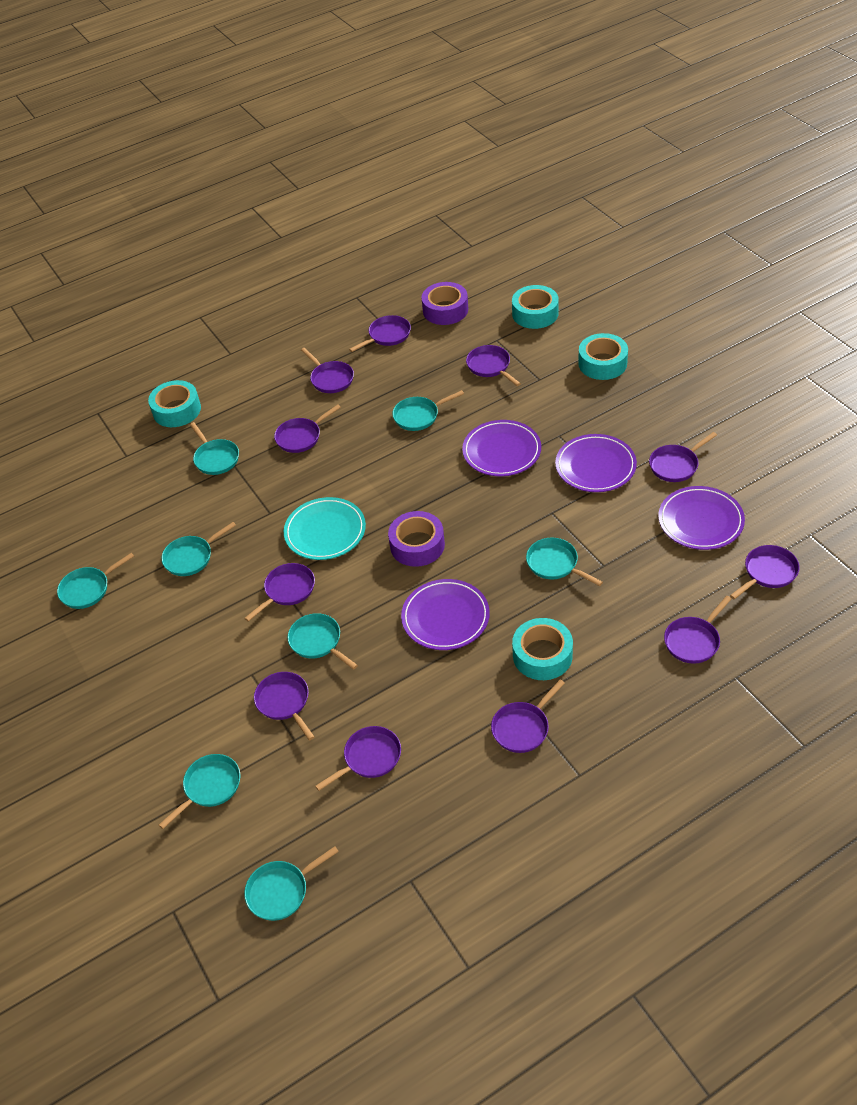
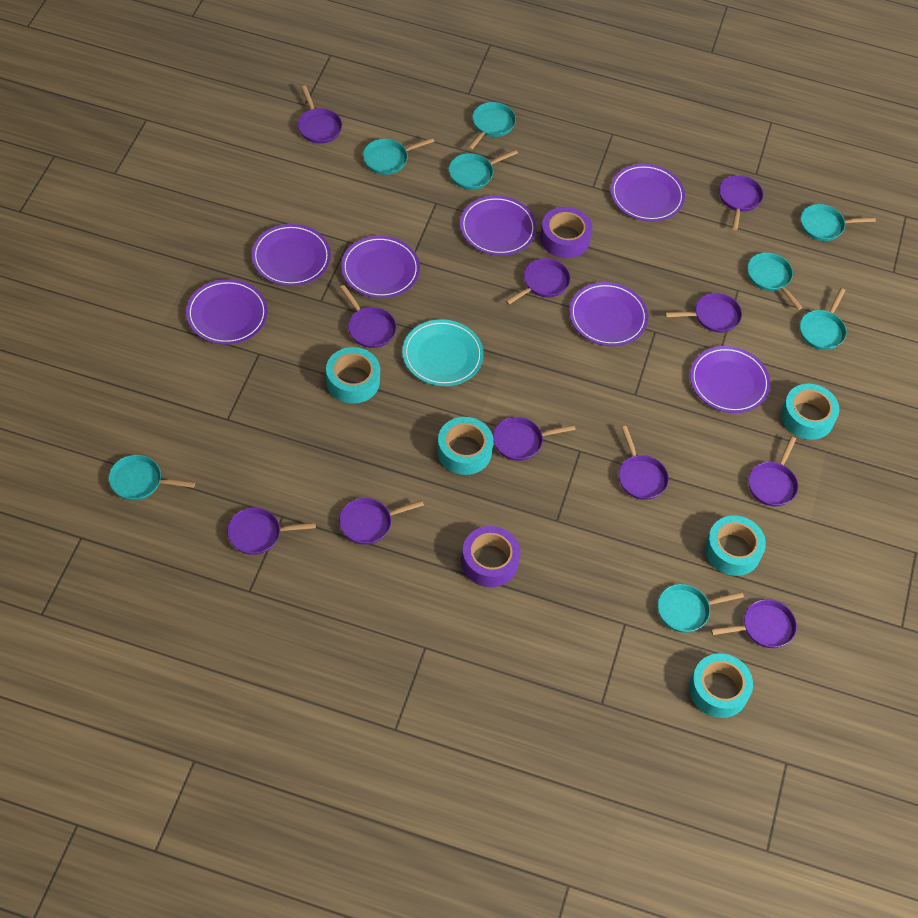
purple plate: [401,579,490,650] [462,420,541,476] [555,434,637,492] [658,486,745,550] = 4 -> [186,279,268,345] [251,224,331,286] [341,236,420,298] [460,196,537,256] [569,282,648,346] [610,164,685,222] [690,346,771,413] = 7
turquoise tape: [148,380,201,427] [512,285,559,329] [512,618,573,680] [578,333,628,380] = 4 -> [326,347,380,404] [437,417,494,475] [689,653,753,718] [705,516,766,576] [781,384,839,440] = 5

